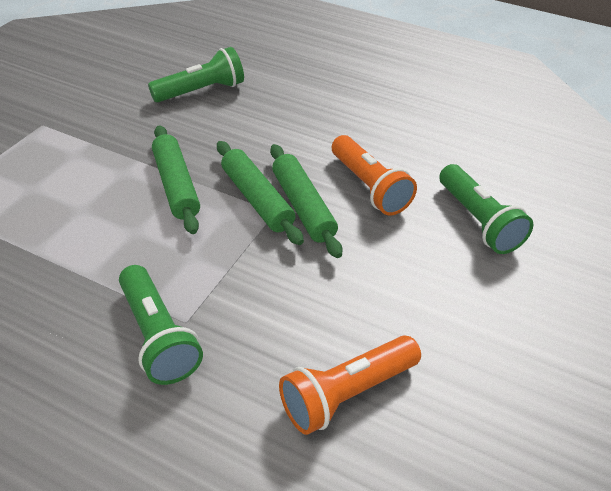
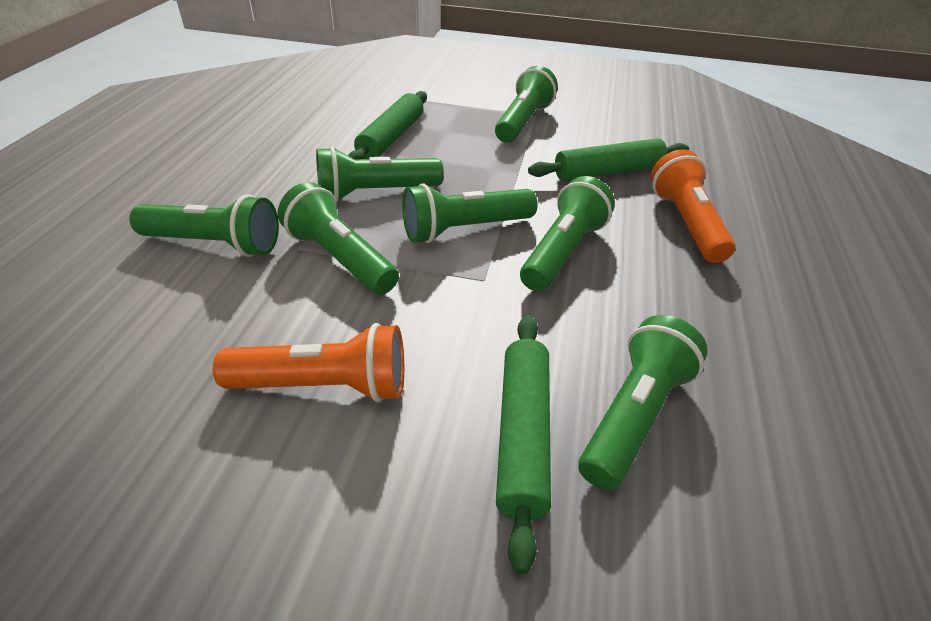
green flashlight: [119,265,203,385] [148,47,244,102] [439,164,533,254] = 3 -> [129,194,279,257] [278,182,399,295] [316,146,444,202] [402,183,538,243] [495,66,558,143] [520,176,615,292] [578,315,708,491] = 7

